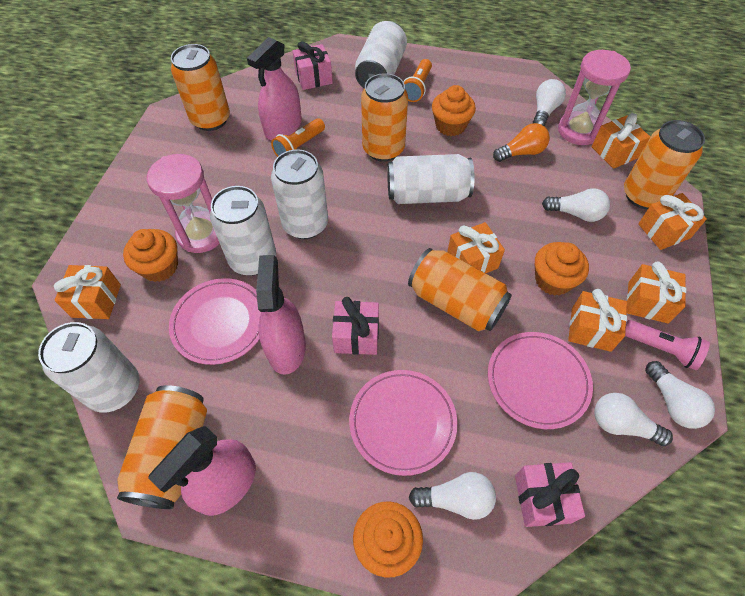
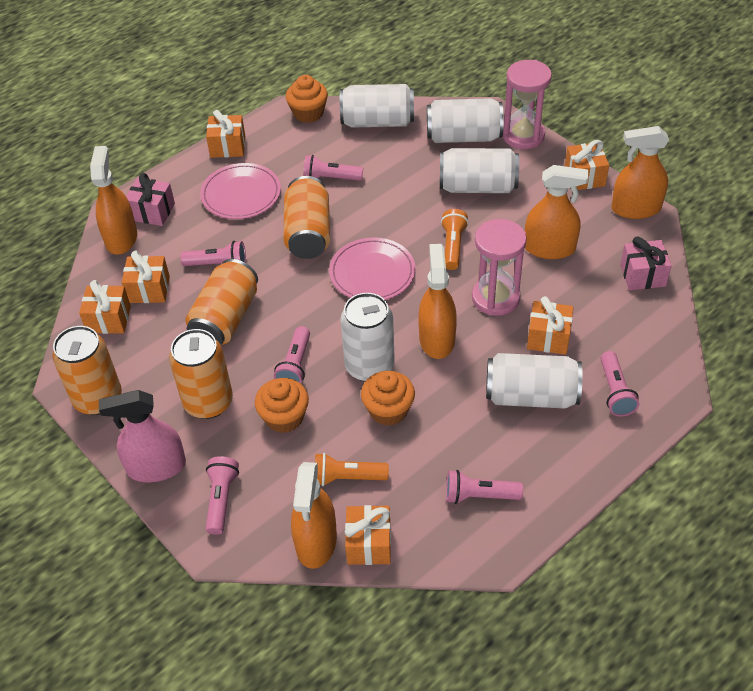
orange can: [117,385,207,509] [171,44,230,131] [361,73,408,162] [408,248,512,331] [624,120,705,210] = 5 -> [52,326,122,415] [169,329,233,419] [185,259,258,345] [284,176,330,259] = 4
orange cupcake: [123,229,178,282] [353,501,423,578] [432,85,476,136] [535,242,589,296] = 4 -> [255,378,309,433] [286,75,328,123] [361,371,415,426] = 3
orange light bulb: [493,123,550,162] = 1 -> none = 0
orange spray bottle: none = 0 -> [90,146,137,255] [291,462,337,569] [418,244,457,359] [525,165,588,259] [612,126,669,219] = 5
pink flashlight: [625,320,710,370] = 1 -> [180,241,246,266] [206,456,239,535] [274,326,310,384] [303,155,363,181] [446,470,523,504] [601,351,639,417] = 6
pink gift: [293,41,333,90] [332,297,379,355] [515,462,585,527] = 3 -> [126,173,175,226] [620,236,672,290] = 2
pink plate: [169,278,261,365] [349,370,457,476] [488,332,593,429] = 3 -> [200,163,281,219] [329,237,416,300] = 2
pink spray bottle: [148,426,256,516] [247,37,302,140] [256,255,306,375] = 3 -> [99,390,186,482] = 1
white light bulb: [409,472,496,520] [533,79,566,126] [542,188,610,222] [594,393,673,446] [645,361,715,429] = 5 -> none = 0

